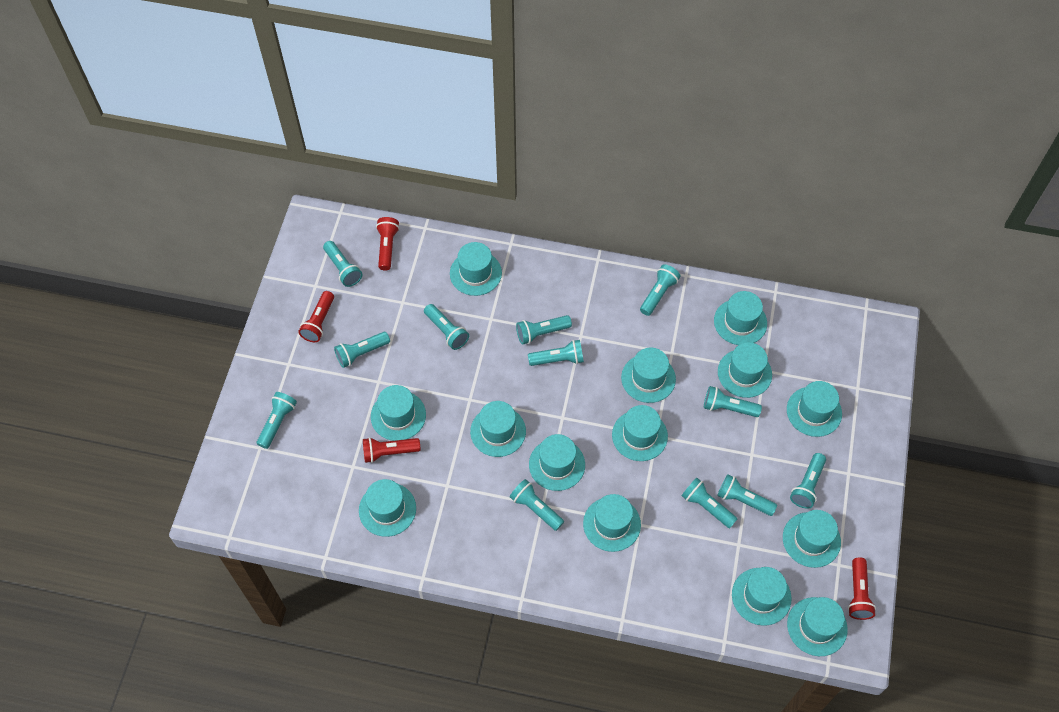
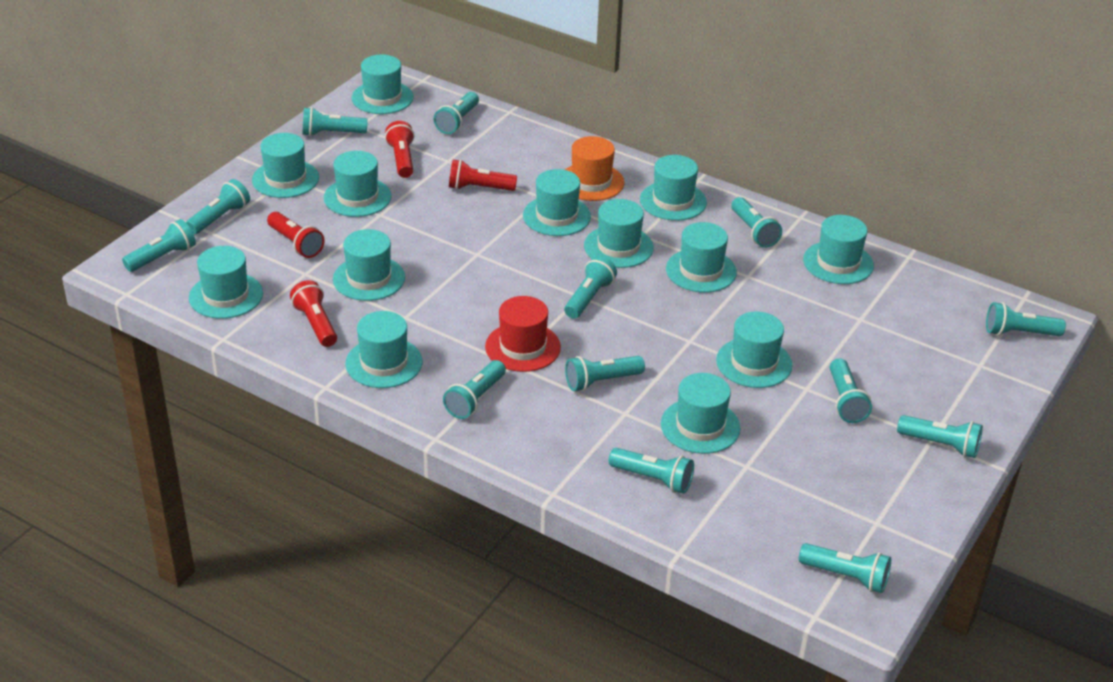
orange hat: none = 0 -> [565,136,625,201] = 1
red hat: none = 0 -> [485,296,561,372] = 1
turquoise flashlight: [257,392,297,449] [323,241,362,287] [334,332,390,368] [424,304,469,350] [510,479,564,531] [516,315,572,345] [528,340,584,366] [640,264,681,316] [682,478,737,528] [704,386,762,417] [717,474,777,516] [790,453,826,509] = 12 -> [122,219,196,272] [186,179,250,234] [303,107,368,136] [434,92,479,134] [443,360,506,419] [564,256,617,319] [565,356,645,391] [609,448,694,494] [731,197,782,248] [799,543,891,593] [830,358,872,423] [897,415,983,458] [986,302,1066,336] = 13
turquoise hat: [359,479,416,537] [371,385,426,441] [450,242,502,296] [470,401,526,457] [529,434,585,491] [583,494,641,552] [612,405,668,461] [621,348,676,403] [714,291,767,345] [718,342,772,398] [732,567,792,626] [783,510,841,568] [787,381,842,437] [787,597,848,656] = 14 -> [189,246,263,319] [252,133,319,198] [324,151,392,217] [333,229,405,301] [345,311,422,388] [352,55,414,114] [523,169,591,236] [584,199,654,268] [640,155,707,221] [661,373,740,454] [666,222,737,293] [716,312,792,388] [803,215,874,284] = 13

